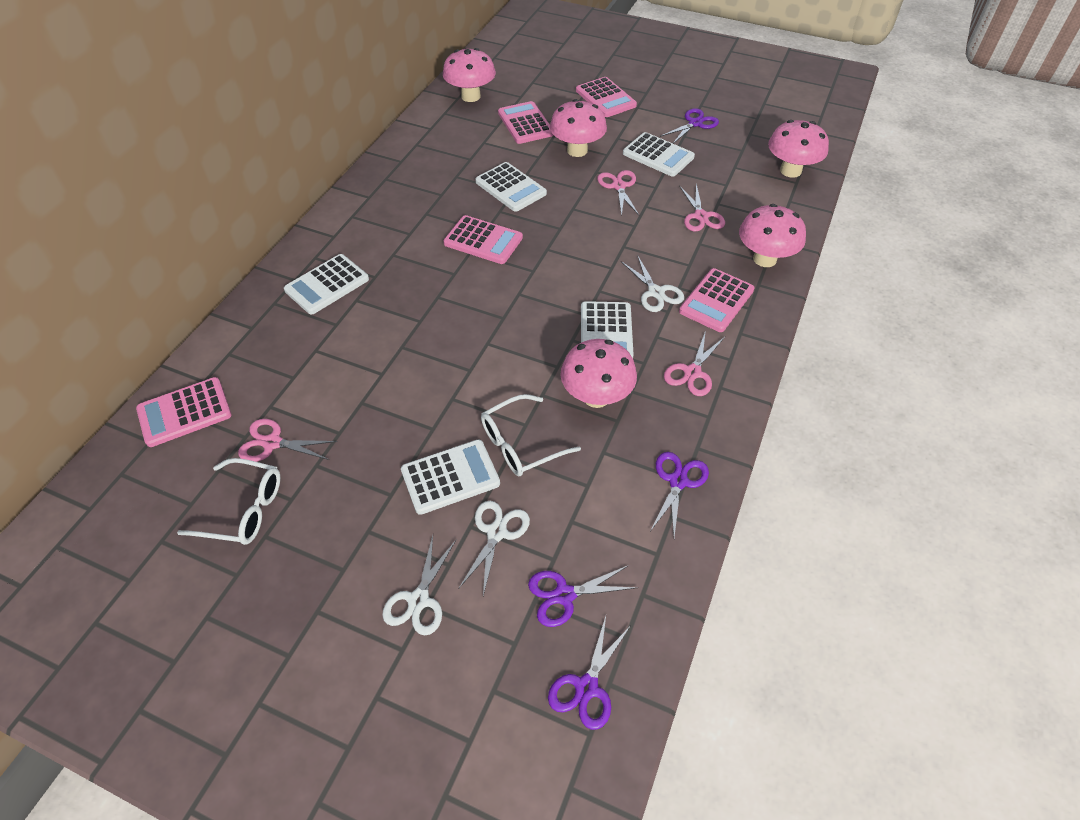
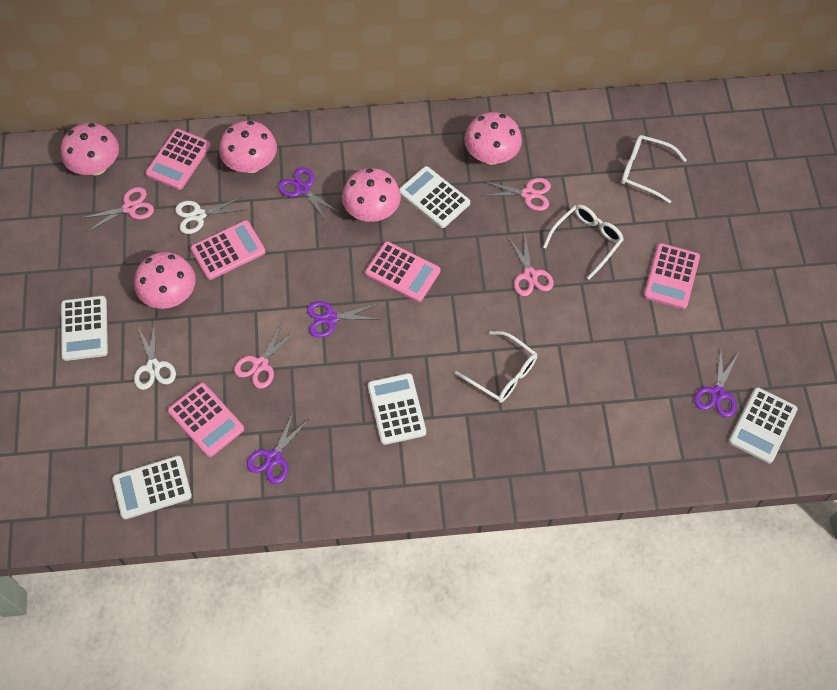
white glasses: [177,458,280,545] [481,394,581,476] = 2 -> [455,331,537,403] [543,204,624,280] [621,135,687,203] = 3
white scissors: [382,535,457,636] [458,501,530,596] [621,255,684,312] = 3 -> [134,321,176,390] [175,196,244,234] = 2

